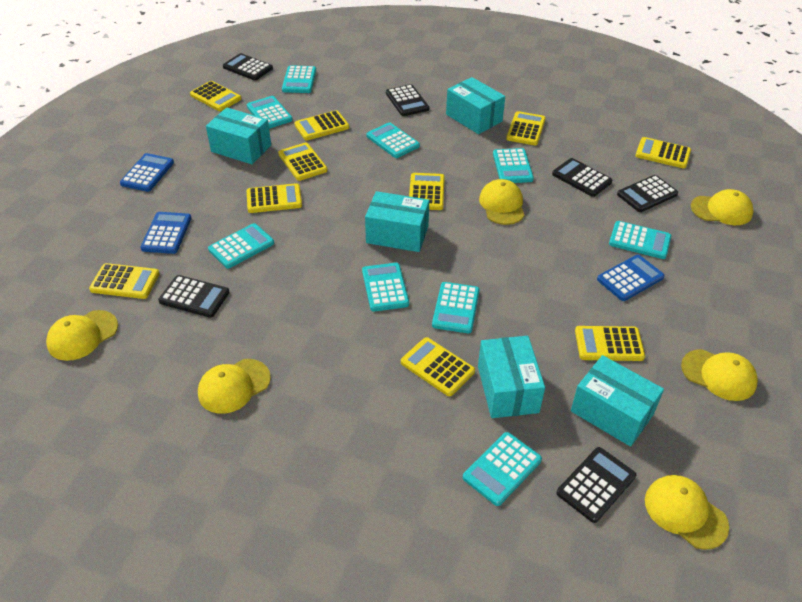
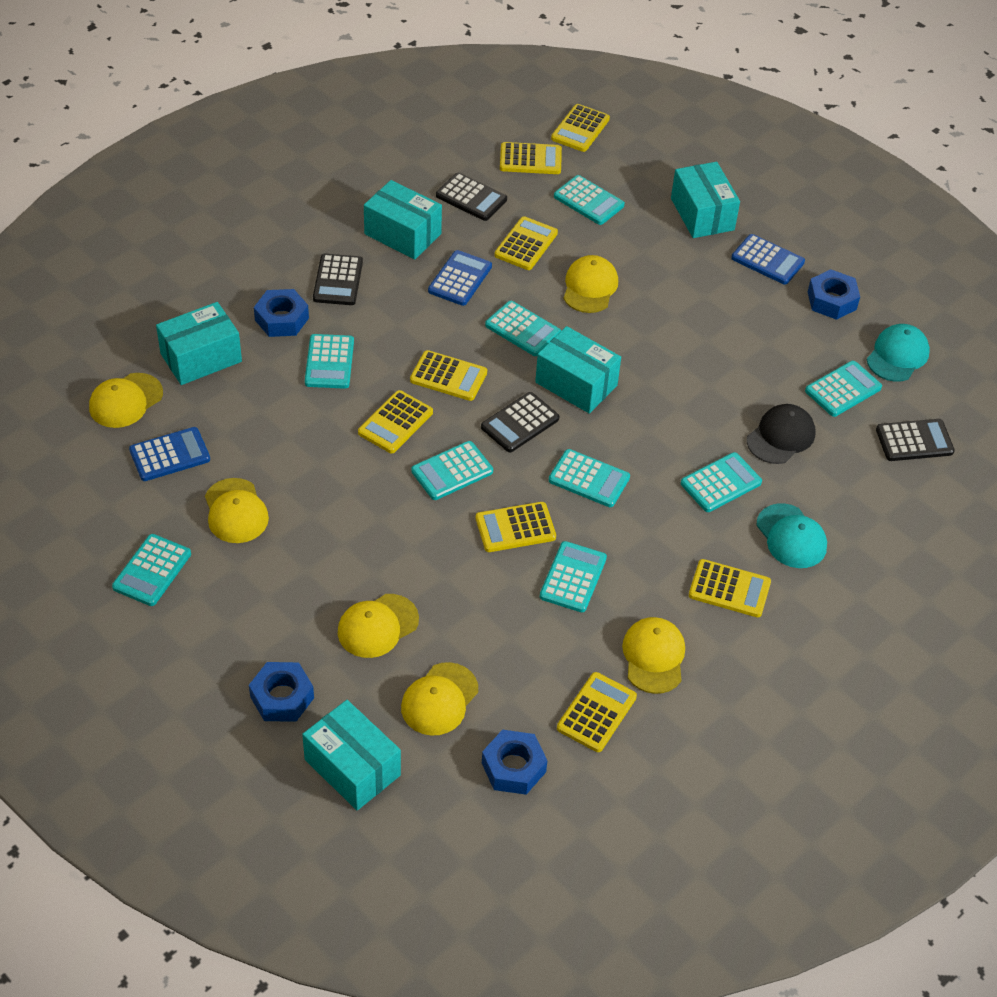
black calculator: [158,275,230,318] [223,53,273,80] [386,84,429,116] [552,158,612,197] [557,447,636,523] [617,175,678,212] = 6 -> [313,254,363,305] [436,173,507,221] [481,392,559,452] [876,419,955,461] = 4
black cap: none = 0 -> [747,404,815,464] = 1
blue nut: none = 0 -> [249,662,314,722] [254,289,309,337] [482,730,547,795] [808,269,860,320] = 4
turquoise cap: none = 0 -> [756,503,827,568] [867,324,930,382] = 2
yellow calculator: [89,263,160,299] [190,81,242,111] [247,183,302,213] [278,143,328,181] [295,110,349,140] [401,337,475,396] [409,173,445,210] [506,111,546,145] [575,326,645,361] [635,137,691,168] = 10 -> [358,390,433,453] [410,350,487,401] [476,502,556,552] [494,216,558,270] [500,142,562,174] [551,104,610,152] [557,672,637,752] [689,559,771,617] = 8

